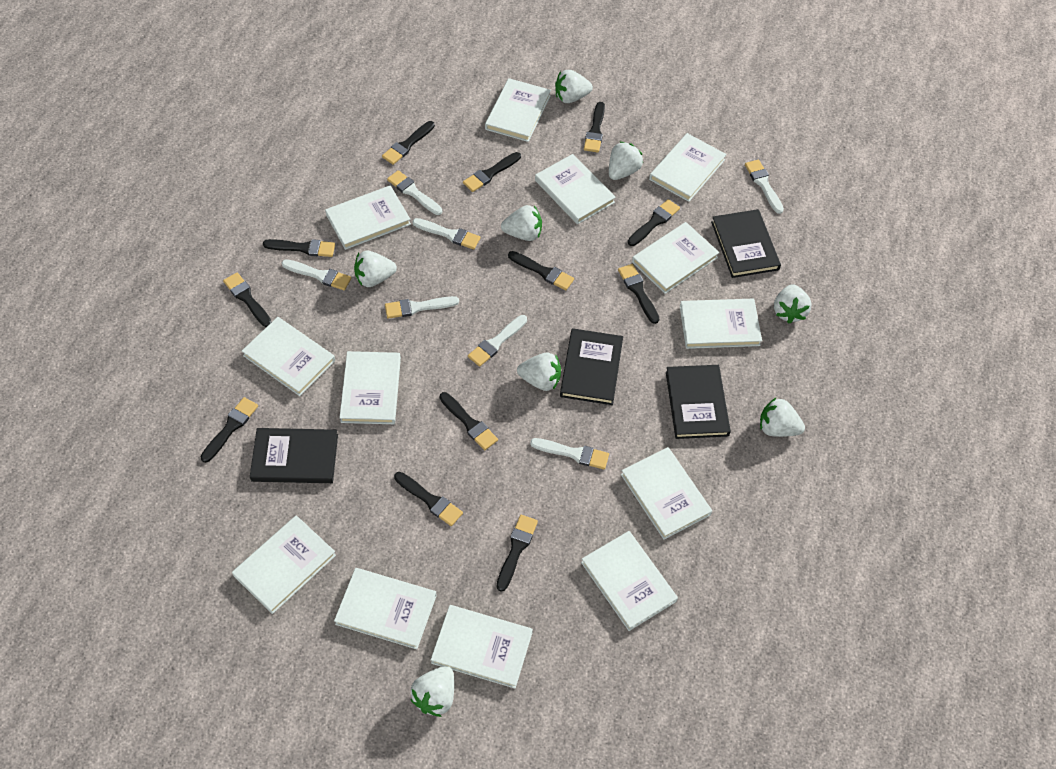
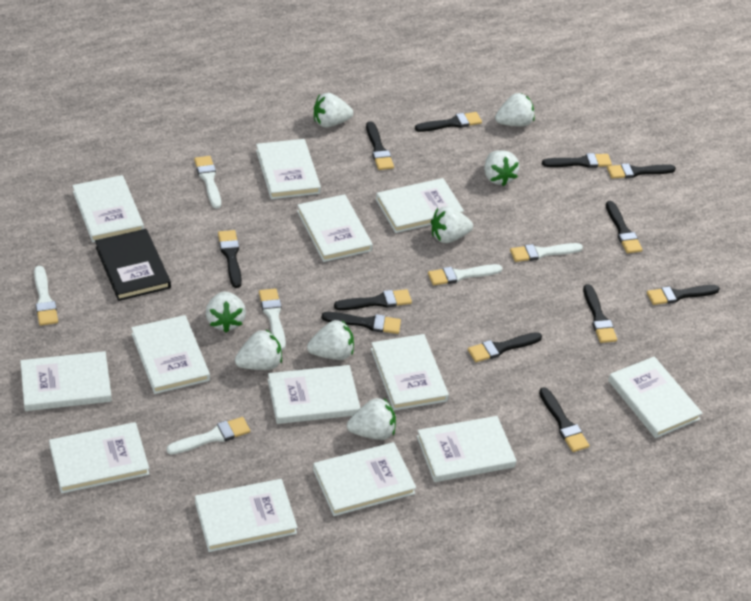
black book: [250,428,338,483] [560,328,623,405] [666,365,731,439] [711,209,781,278] = 4 -> [95,229,171,301] = 1
white brush: [282,259,351,290] [385,296,459,319] [387,170,442,215] [412,218,481,250] [468,315,527,367] [530,438,609,469] [745,160,784,214] = 7 -> [34,266,58,326] [166,417,250,454] [194,156,221,208] [259,288,286,350] [428,264,502,285] [510,243,583,262] = 6

